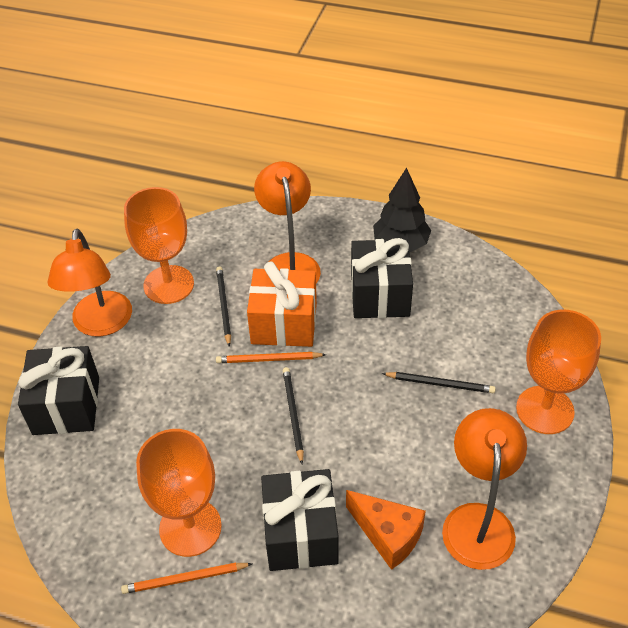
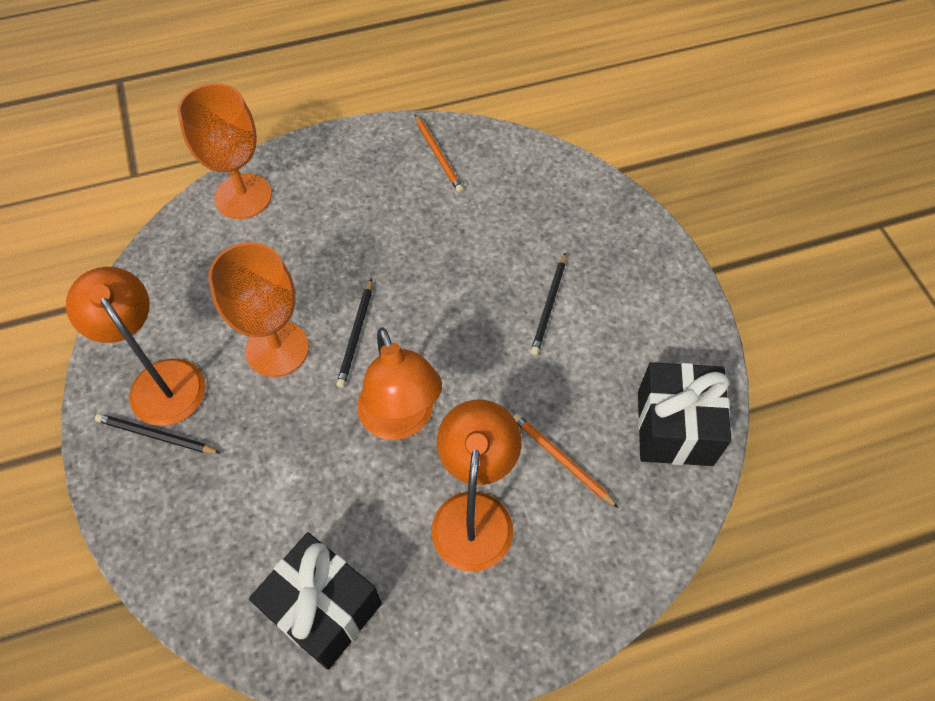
black gift: [18,346,99,435] [261,469,339,571] [351,238,413,318] = 3 -> [249,532,382,670] [638,362,732,466] = 2
black tree: [373,167,431,252] = 1 -> none = 0
orange cheese: [346,490,426,570] = 1 -> none = 0
orange gift: [247,262,317,347] = 1 -> none = 0
orange goblet: [124,187,194,304] [136,429,222,557] [516,310,601,434] = 3 -> [177,83,272,219] [208,242,309,377] = 2

